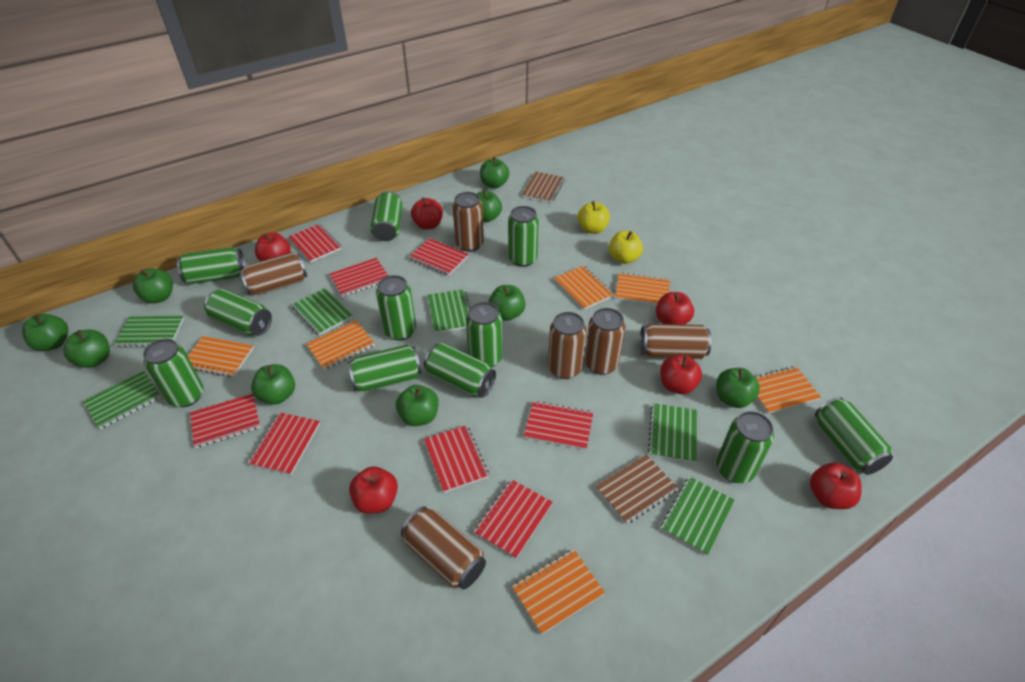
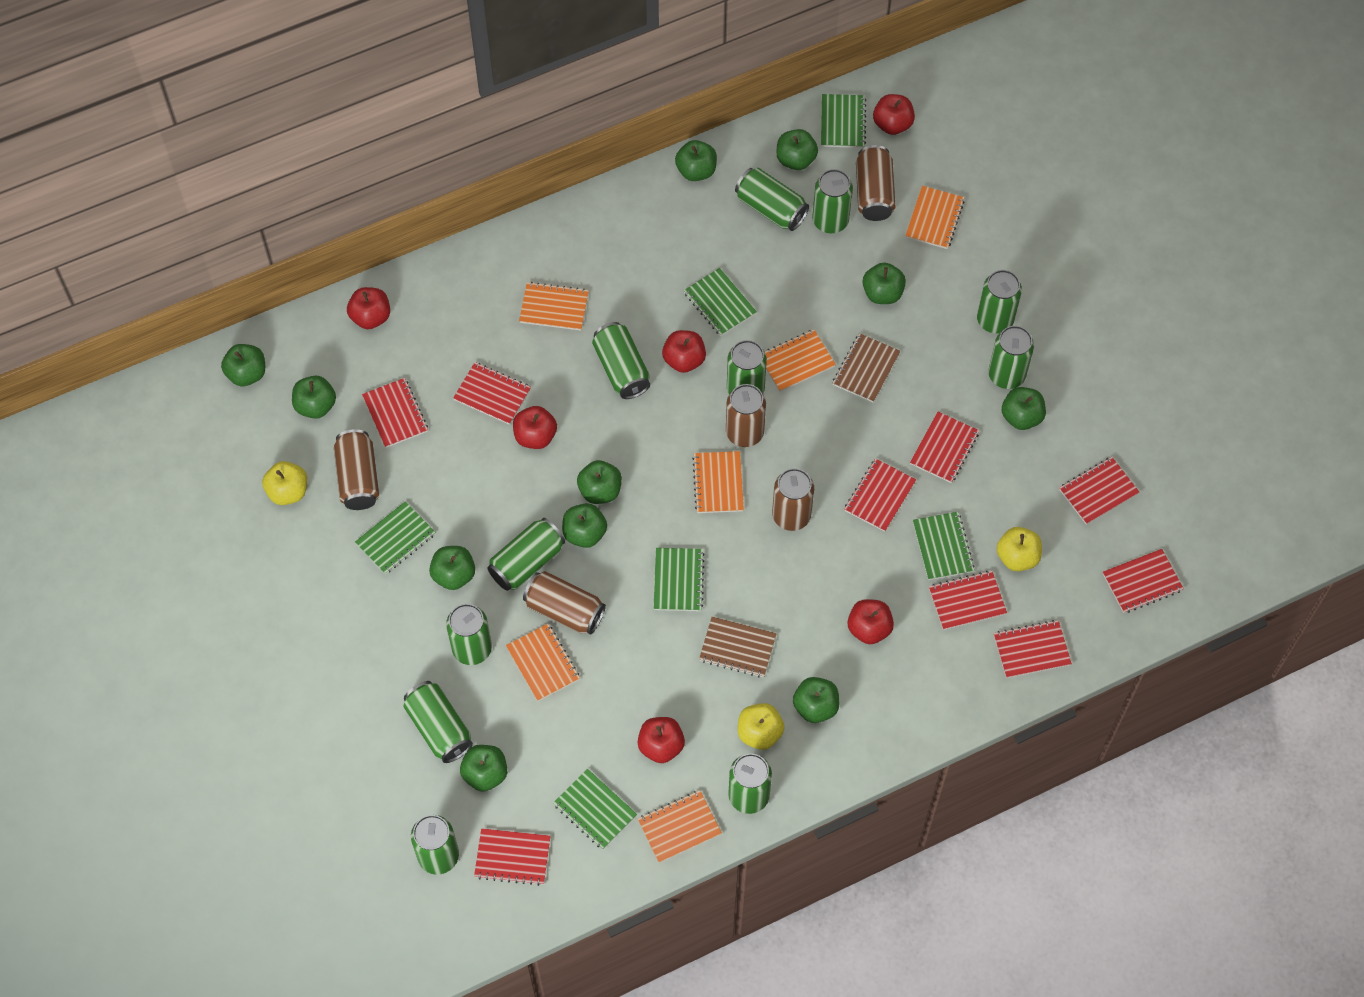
brown can: [239,252,307,295] [401,506,486,590] [452,192,484,252] [548,312,587,379] [585,308,625,375] [640,324,711,359] = 6 -> [334,429,379,510] [523,571,606,635] [726,384,766,447] [772,468,814,531] [856,145,896,221] = 5
green apple: [22,313,68,351] [64,330,110,368] [133,268,173,304] [251,364,295,405] [396,385,439,426] [477,190,502,222] [480,157,509,188] [488,285,525,321] [716,368,760,408] = 9 -> [221,344,265,386] [292,375,336,419] [429,546,475,590] [460,745,507,792] [562,503,607,548] [577,460,622,504] [675,140,717,181] [776,129,818,170] [793,677,839,723] [863,263,906,304] [1002,387,1046,430] = 11
red notebook: [190,394,260,448] [248,412,320,475] [288,224,341,262] [330,258,389,297] [409,238,469,276] [424,425,489,493] [473,479,553,559] [524,401,593,450] = 8 -> [362,378,428,448] [453,362,531,425] [474,828,550,886] [844,458,916,532] [910,412,979,483] [929,571,1007,630] [994,620,1072,678] [1059,457,1139,525] [1103,549,1184,613] = 9
yellow apple: [578,201,610,234] [609,231,643,264] = 2 -> [262,461,307,505] [738,703,784,750] [997,527,1042,571] = 3

